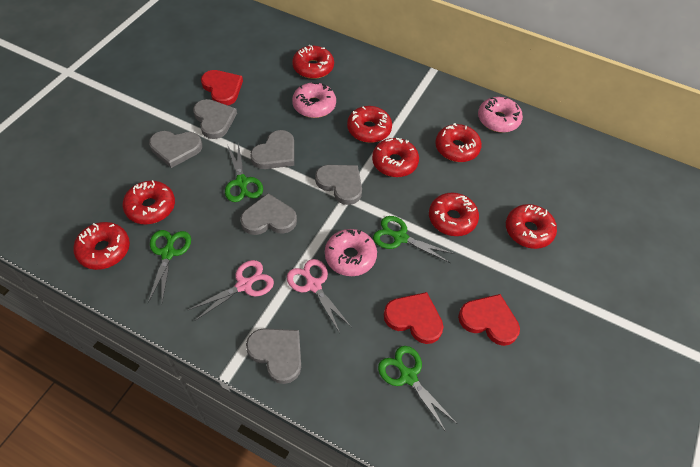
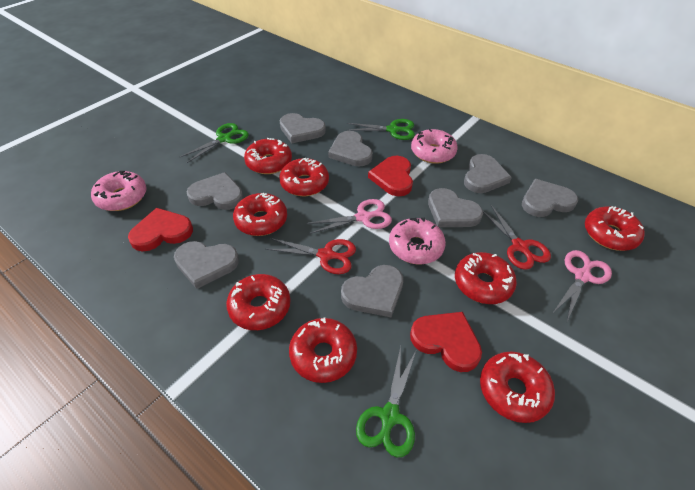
green scissors: [148,230,191,303] [225,142,263,202] [373,216,455,263] [378,346,457,433] = 4 -> [180,123,249,163] [346,119,415,140] [356,346,417,457] = 3
grey heart: [149,131,202,168] [193,99,237,139] [240,193,297,235] [246,328,301,384] [250,130,294,169] [315,165,362,205] = 6 -> [174,241,239,289] [187,172,243,210] [280,113,326,143] [328,131,373,167] [341,265,403,317] [428,188,483,227] [464,154,512,193] [522,179,578,217] = 8
red scissors: none = 0 -> [265,238,356,274] [483,205,551,269] = 2

